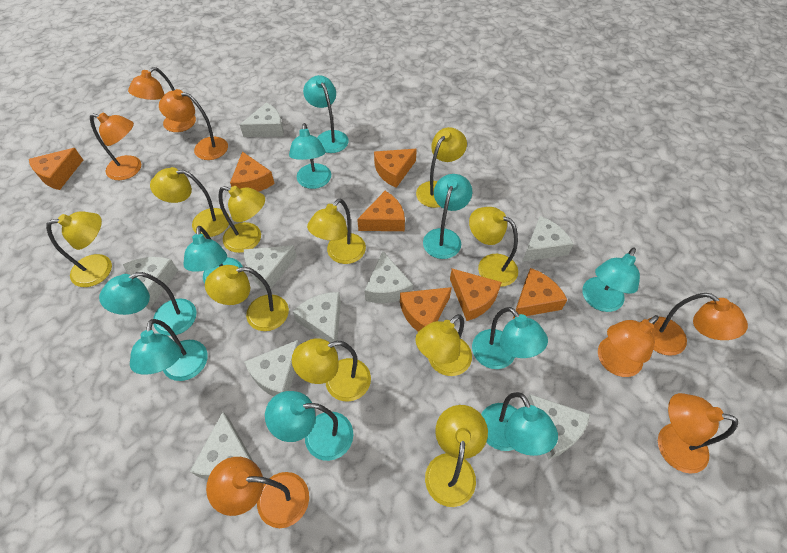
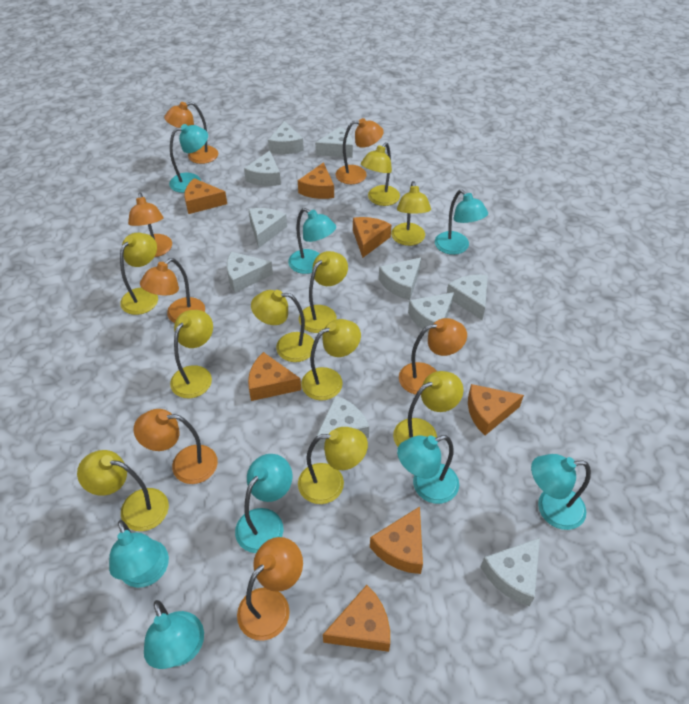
turquoise lamp: [99,272,197,336] [130,319,208,381] [183,226,243,283] [265,391,354,461] [289,123,331,189] [303,75,349,153] [423,174,472,259] [472,307,548,369] [481,392,558,456] [583,247,640,312] = 10 -> [109,520,169,588] [144,600,204,669] [169,124,208,193] [235,454,292,553] [288,208,336,274] [397,435,459,504] [435,190,488,255] [531,454,591,530] = 8
white cheese: [123,257,178,310] [190,412,253,480] [240,102,284,137] [244,245,297,291] [244,340,300,396] [293,292,341,349] [364,251,413,303] [522,216,574,262] [527,394,590,460] = 9 -> [227,252,273,293] [244,151,281,186] [248,208,287,248] [268,121,304,154] [315,127,353,158] [316,395,369,449] [379,258,421,300] [408,292,454,333] [447,275,488,320] [481,538,540,606] = 10

